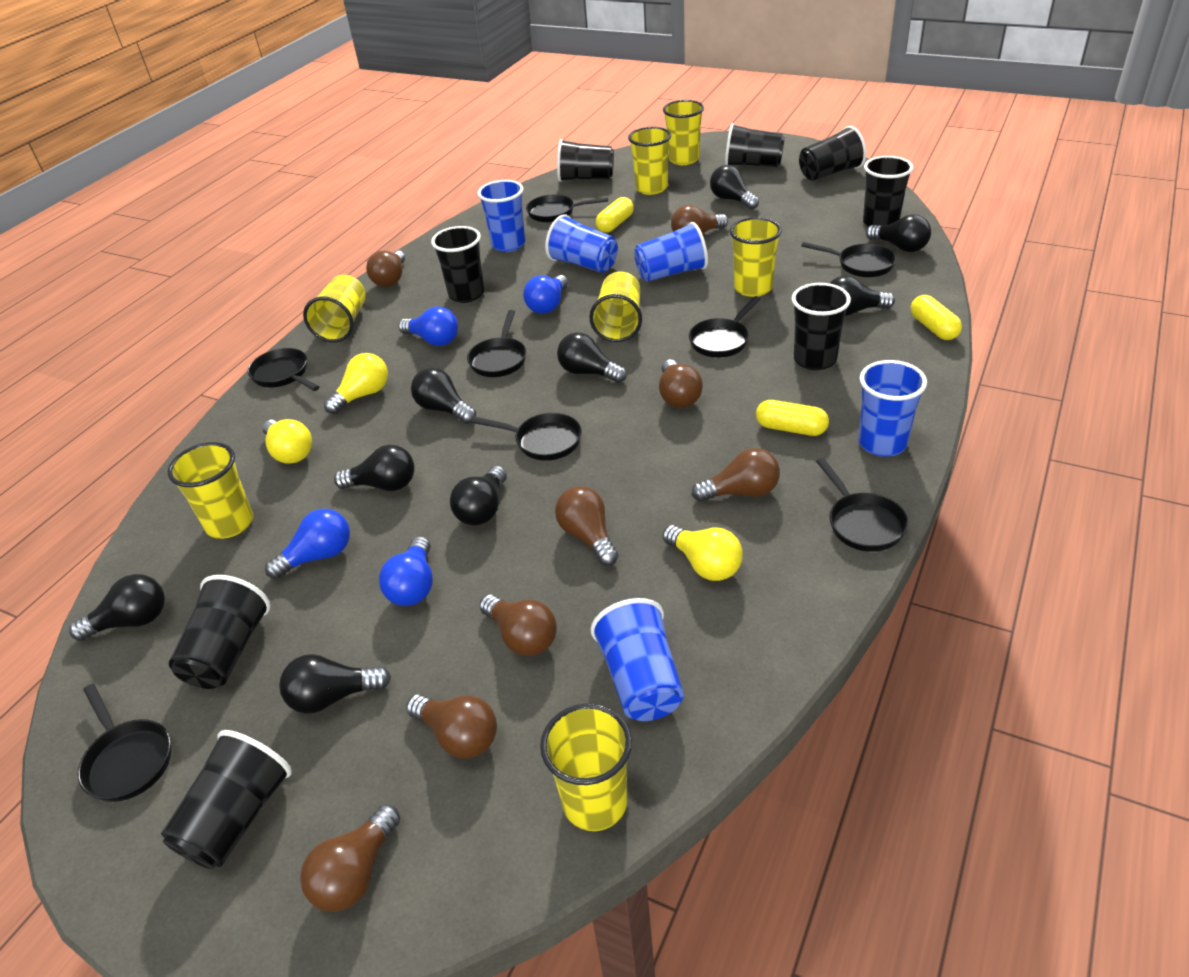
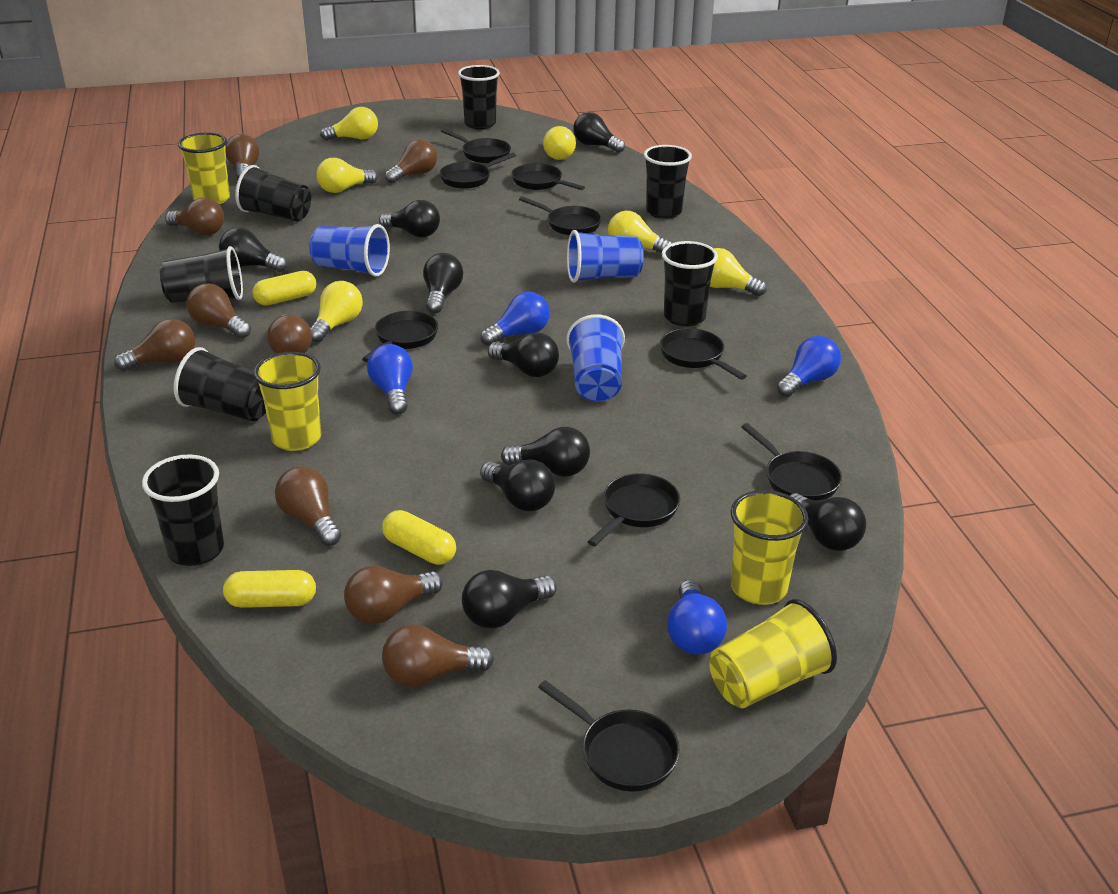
black cup: [161,730,292,869] [169,575,271,689] [431,226,485,303] [557,139,614,182] [725,123,785,167] [792,283,851,370] [799,126,866,181] [863,156,913,227] = 8 -> [142,454,224,566] [160,246,243,303] [174,347,266,422] [235,165,311,222] [458,65,500,130] [644,145,692,219] [662,241,718,327] = 7
black pan: [78,684,171,802] [248,348,320,391] [467,310,526,377] [472,413,582,461] [526,194,608,222] [689,296,761,358] [801,242,896,277] [816,458,908,552] = 8 -> [362,311,438,362] [440,153,516,189] [441,129,511,163] [512,163,585,190] [519,196,602,235] [538,680,680,792] [587,473,680,546] [660,328,747,380] [742,423,842,501] = 9
blue cup: [477,180,525,252] [545,215,618,273] [591,598,684,721] [634,222,708,282] [858,360,927,457] = 5 -> [309,224,390,277] [566,314,625,402] [567,230,644,283] = 3
brown light bulb: [300,804,400,912] [366,250,405,287] [406,694,497,759] [479,595,557,656] [555,486,618,566] [659,360,703,408] [671,205,728,234] [692,448,780,502] = 8 -> [114,319,195,371] [165,198,224,235] [186,283,251,338] [225,134,259,179] [267,315,312,354] [275,466,341,546] [344,566,443,624] [382,625,494,687] [385,139,437,183] = 9
yellow cup: [168,442,253,539] [303,275,366,342] [540,703,632,831] [589,272,642,342] [628,127,671,195] [663,100,704,165] [730,217,782,297] = 7 -> [178,133,230,204] [254,352,321,451] [710,599,837,709] [731,490,808,605] = 4
yellow light bulb: [262,419,312,464] [324,353,388,414] [663,525,743,581] = 3 -> [310,281,363,342] [316,158,378,193] [320,107,378,141] [543,126,576,160] [608,211,672,253] [710,248,767,296] = 6

